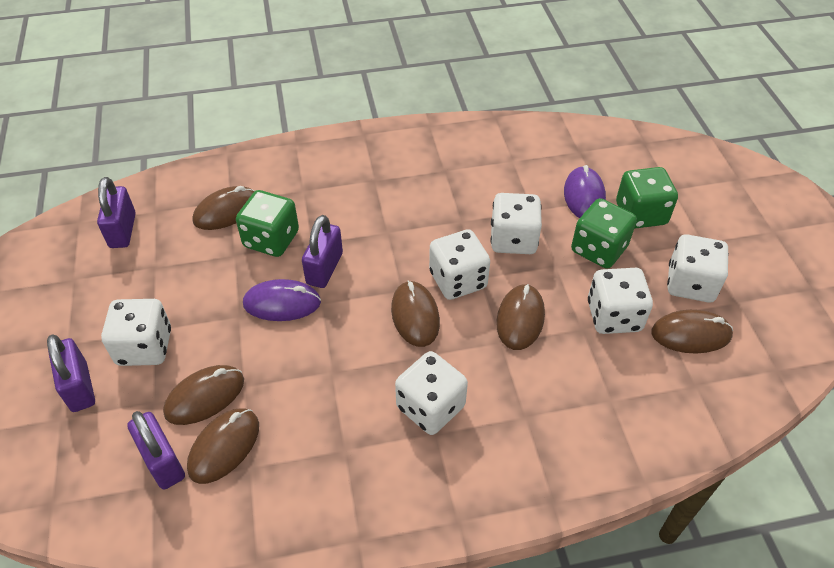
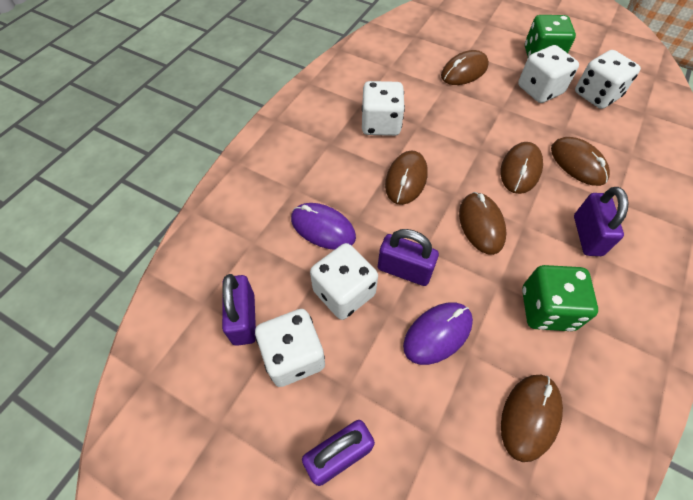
green dice: [236,190,299,257] [571,198,637,269] [616,167,678,229] = 3 -> [522,265,598,331] [525,15,576,57] = 2
white dice: [101,299,171,366] [395,351,468,435] [429,229,490,300] [491,193,542,254] [588,268,653,334] [667,234,729,302] = 6 -> [255,309,325,387] [310,243,378,320] [362,81,405,136] [518,45,579,103] [575,50,641,109] = 5

